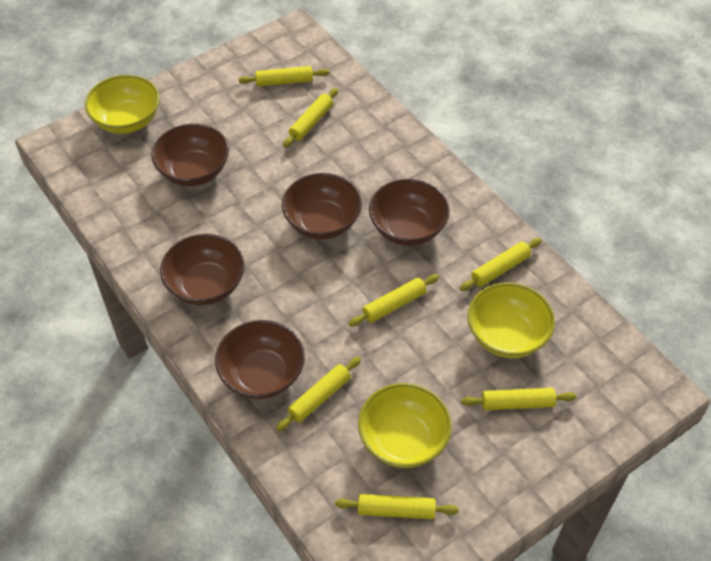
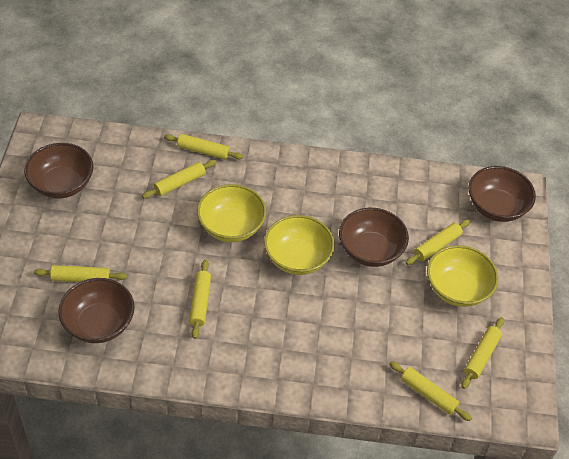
brown bowl: [151,124,229,186] [160,234,245,305] [215,320,305,399] [282,173,362,240] [369,179,450,246] = 5 -> [24,143,93,199] [58,278,135,343] [339,208,409,267] [469,166,536,222] = 4

